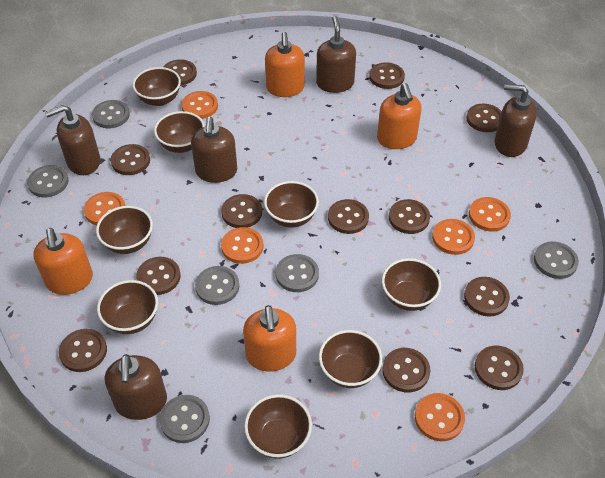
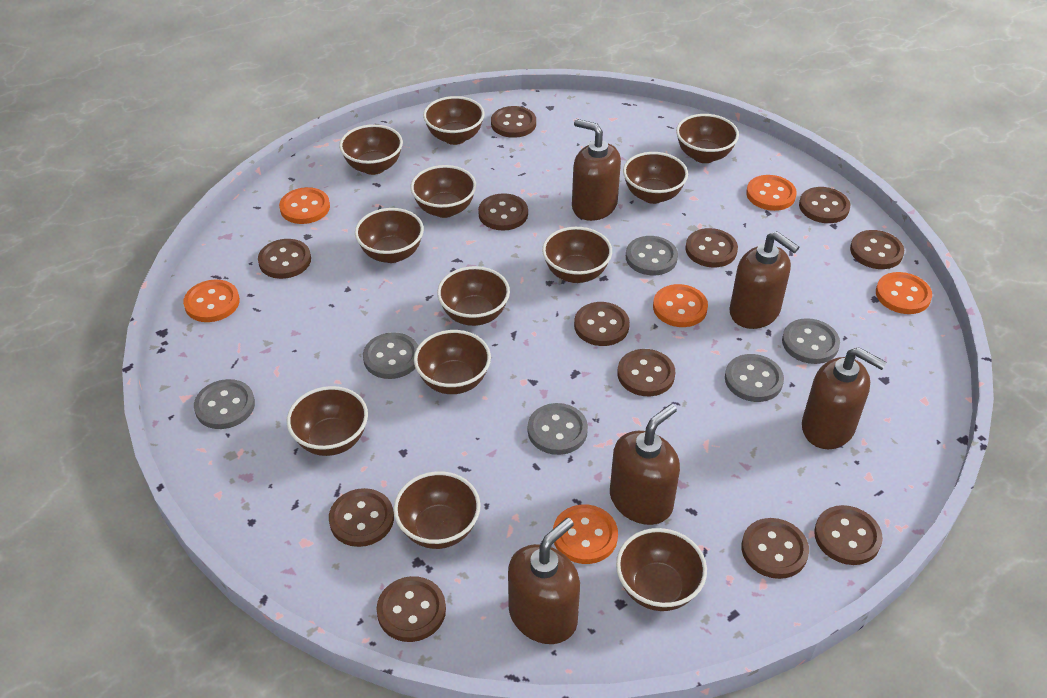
brown bowl: [96,206,153,254] [97,280,158,334] [133,67,181,106] [154,111,205,153] [244,394,312,459] [264,181,319,228] [319,330,382,388] [382,258,441,311] = 8 -> [287,386,368,456] [339,124,403,175] [355,208,424,263] [393,471,480,549] [410,165,476,218] [414,330,491,394] [423,96,484,145] [437,266,510,326] [542,227,612,283] [616,528,707,611] [623,152,688,204] [676,114,739,163] = 12
orange soap dispenser: [33,228,93,295] [243,305,296,372] [265,32,305,97] [377,83,422,149] = 4 -> none = 0

